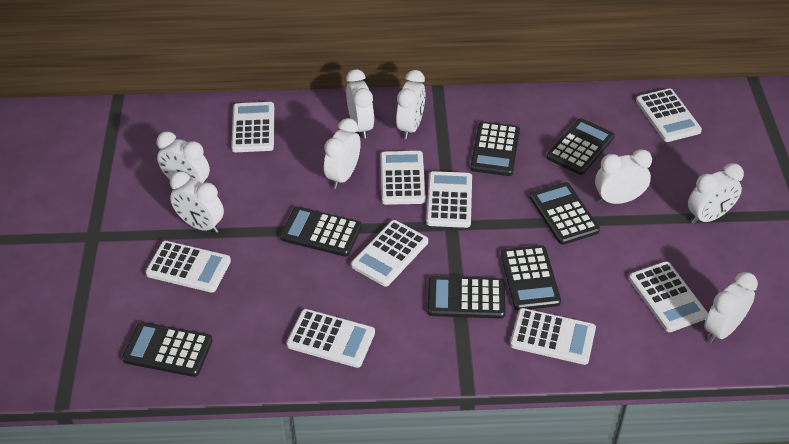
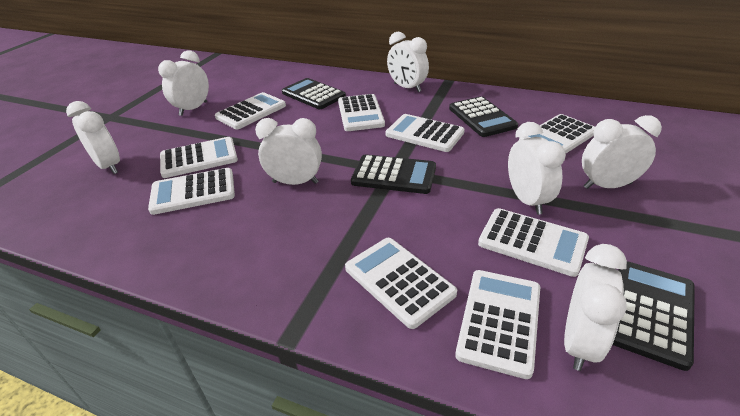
black calculator: [122,322,213,377] [280,206,362,257] [428,276,505,319] [470,122,520,176] [501,245,561,310] [530,182,600,245] [547,118,615,175] = 7 -> [282,78,346,109] [351,154,436,194] [449,96,518,137] [612,261,695,371] = 4
white clock: [157,132,210,183] [170,171,224,233] [324,118,361,189] [346,69,374,139] [396,70,425,139] [595,149,652,204] [688,163,744,224] [704,272,758,343] = 8 -> [66,101,120,174] [158,50,209,116] [255,118,322,185] [387,32,429,92] [508,122,566,215] [564,244,627,371] [582,115,662,189] = 7

